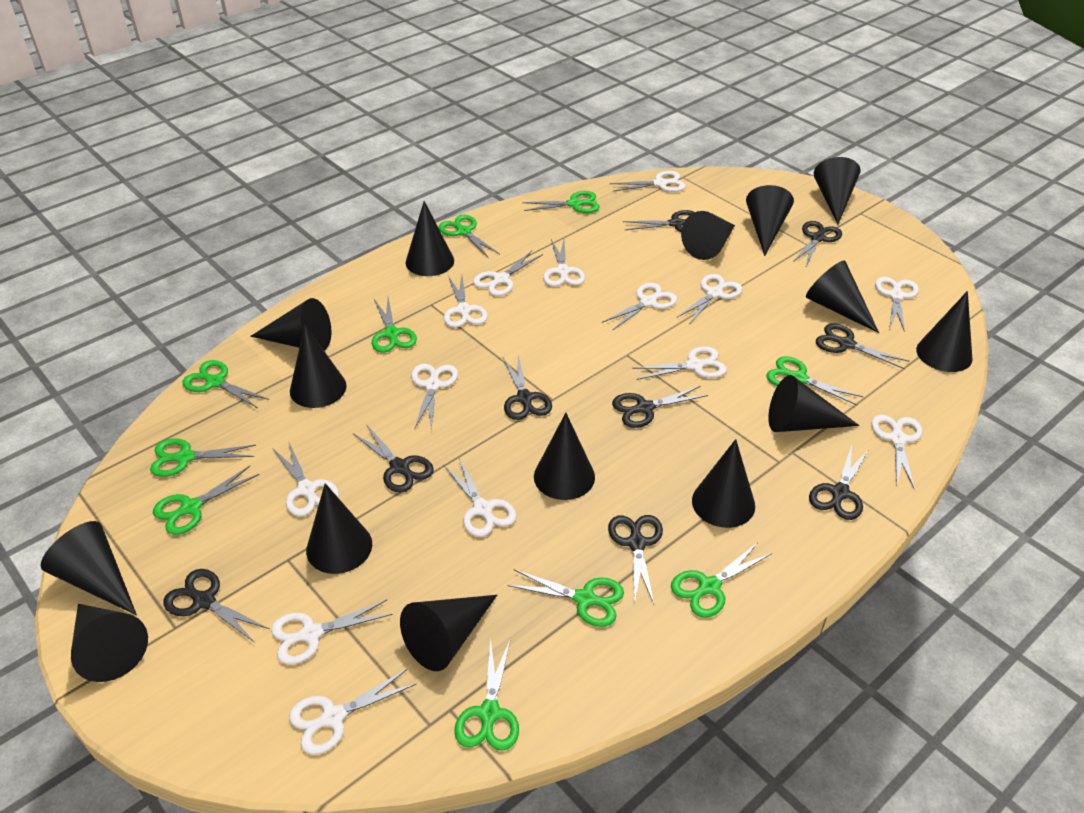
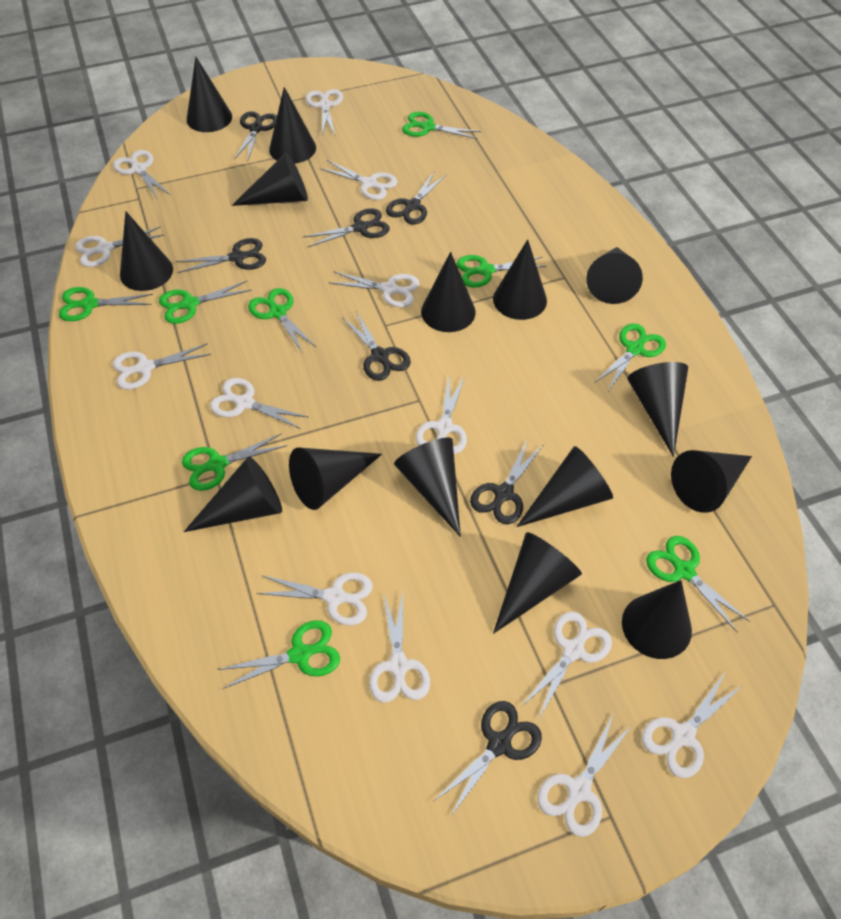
black scissors: [163,569,270,643] [353,424,434,493] [503,356,552,420] [608,515,663,604] [612,386,708,428] [623,210,695,232] [793,221,842,266] [809,445,869,520] [816,323,910,369] = 9 -> [176,238,266,273] [234,111,277,162] [303,208,390,247] [342,311,411,381] [386,172,446,225] [434,701,542,817] [470,439,544,524] = 7
green scissors: [150,438,256,477] [153,466,259,535] [182,360,269,408] [372,298,417,353] [438,215,500,258] [454,638,519,751] [507,569,624,627] [522,191,600,213] [671,543,772,618] [767,356,863,406] = 10 -> [59,287,153,321] [159,280,252,324] [182,433,287,491] [217,620,340,689] [248,288,317,354] [402,112,481,139] [456,255,547,288] [594,323,666,391] [646,536,750,632] = 9
white scissors: [271,600,393,664] [272,441,339,516] [289,669,416,755] [411,364,458,429] [443,458,517,537] [444,275,488,328] [473,251,543,296] [543,239,585,287] [602,283,677,331] [610,171,686,192] [632,346,727,380] [677,274,742,324] [871,415,922,490] [875,277,919,332] = 14 -> [75,226,164,267] [113,150,170,200] [113,343,211,390] [210,378,309,429] [256,573,373,626] [306,89,343,135] [319,160,398,200] [328,271,420,307] [369,590,430,703] [416,375,467,454] [521,611,612,720] [537,713,632,837] [642,673,743,778] = 13

